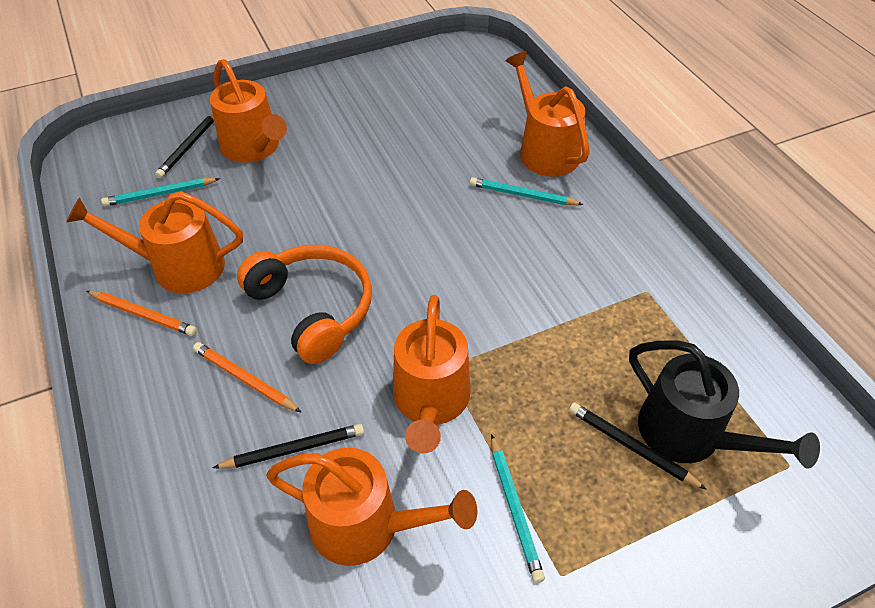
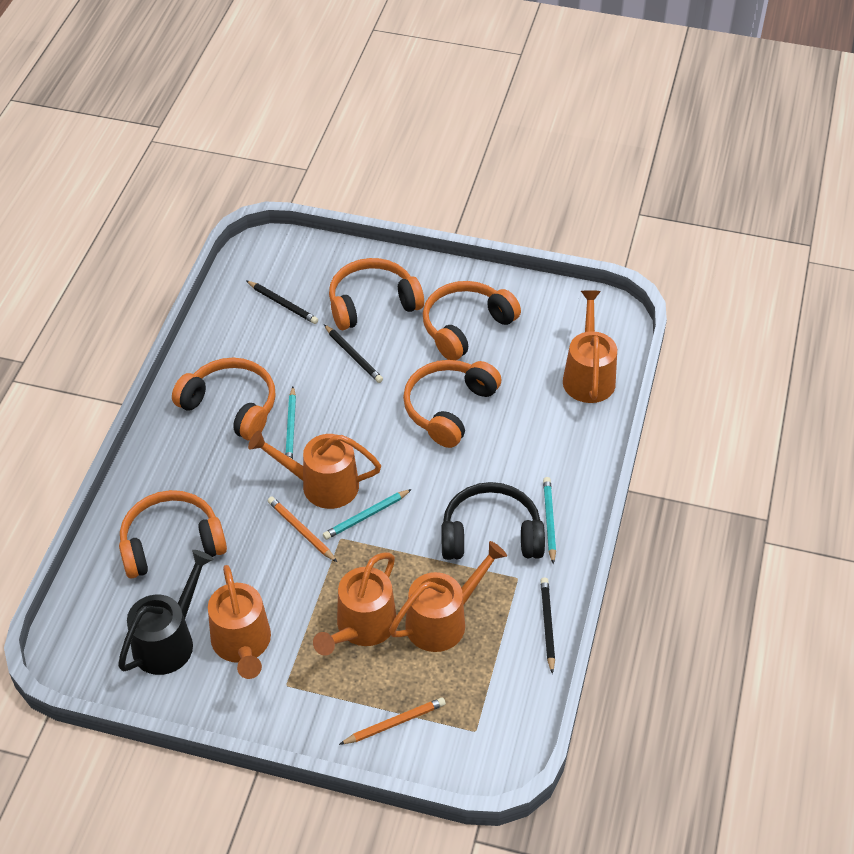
black headphones: none = 0 -> [441,482,545,560] = 1
orange headphones: [237,245,372,364] = 1 -> [119,490,227,578] [172,358,276,441] [329,258,424,330] [403,360,501,448] [423,281,521,360] = 5

